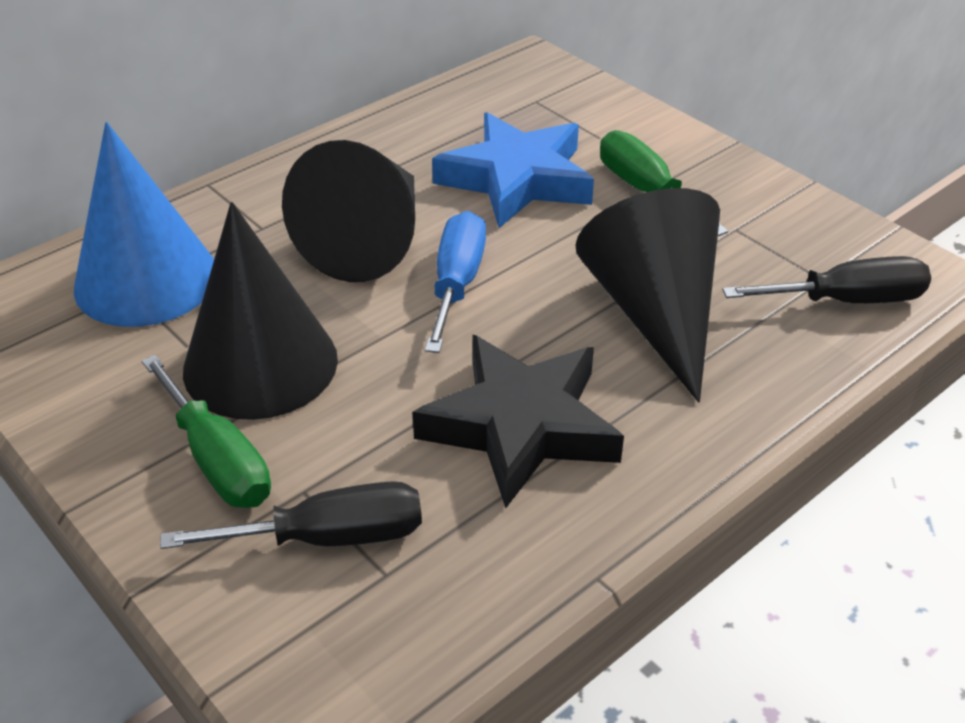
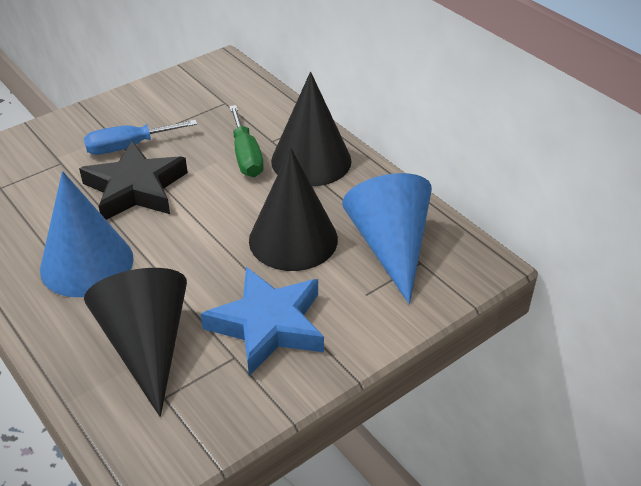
black screwdriver: [160,481,422,549] [722,256,931,303] = 2 -> none = 0
blue cone: [74,122,214,327] = 1 -> [40,171,134,297] [342,173,432,304] = 2
green screwdriver: [142,355,271,508] [600,130,729,236] = 2 -> [229,105,264,177] = 1

